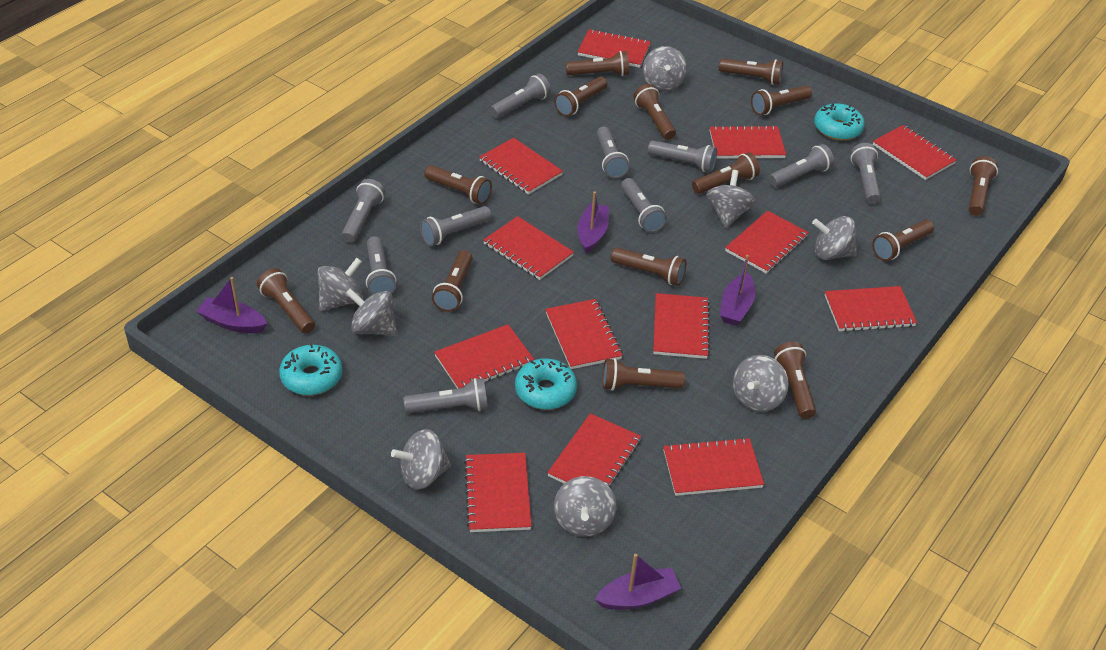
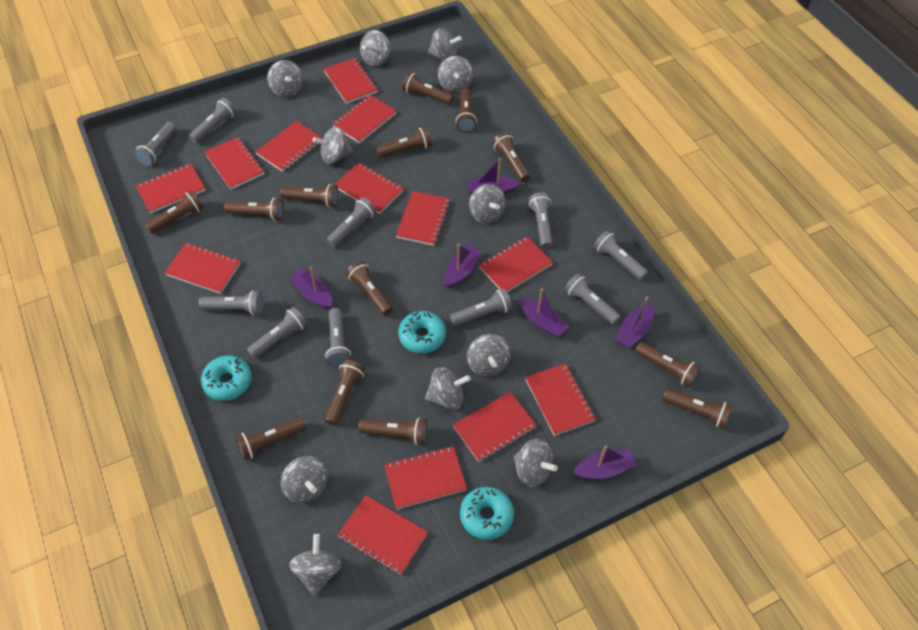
brown flashlight: [257,268,315,334] [424,165,492,204] [432,250,473,312] [554,77,607,117] [566,51,629,76] [602,358,685,391] [611,248,686,286] [633,84,676,140] [692,152,760,194] [719,59,783,85] [751,86,812,115] [774,342,816,419] [872,220,934,261] [969,156,998,216] = 14 -> [145,190,204,234] [224,198,284,221] [236,417,306,460] [280,184,339,207] [325,360,365,425] [346,261,393,316] [358,418,427,445] [376,127,432,158] [402,72,454,104] [456,89,477,133] [492,132,530,182] [635,342,700,387] [663,388,732,429] = 13
grey spinning top: [317,258,363,311] [346,288,397,336] [391,429,451,490] [554,476,616,537] [643,46,687,91] [706,170,755,228] [733,355,788,412] [812,216,857,260] = 8 -> [267,60,303,97] [281,456,328,503] [289,534,342,596] [312,127,353,164] [360,30,390,66] [425,367,471,410] [428,28,462,60] [438,56,473,93] [467,334,511,376] [469,184,506,224] [514,439,558,487] = 11
purple boat: [196,277,267,333] [577,191,609,253] [595,554,681,610] [720,255,755,325] = 4 -> [290,267,332,309] [444,244,482,288] [468,158,521,195] [519,288,569,337] [573,445,637,479] [615,297,654,348] = 6

